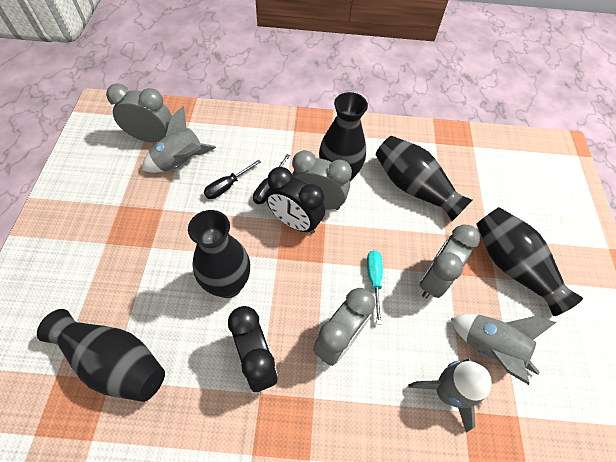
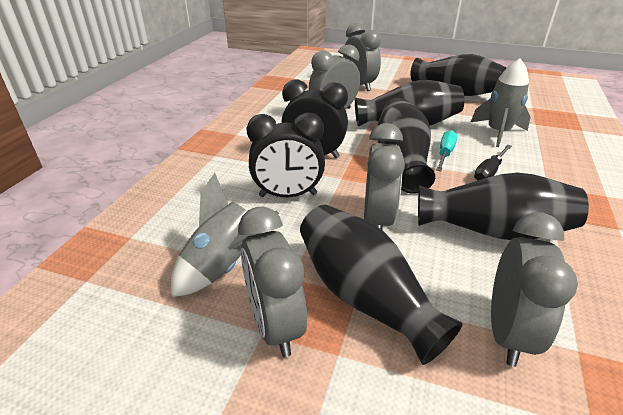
black screwdriver: [204,159,261,199] [253,154,290,204] = 2 -> [474,144,512,181] = 1
grey clock: [106,83,171,142] [292,150,352,210] [313,288,376,366] [420,225,480,299] = 4 -> [238,207,307,357] [309,45,360,109] [343,23,381,91] [364,123,405,229] [491,212,578,367] = 5
grey rocket: [142,106,216,173] [408,359,491,432] [451,314,557,385] = 3 -> [171,173,279,297] [471,58,530,147] = 2

